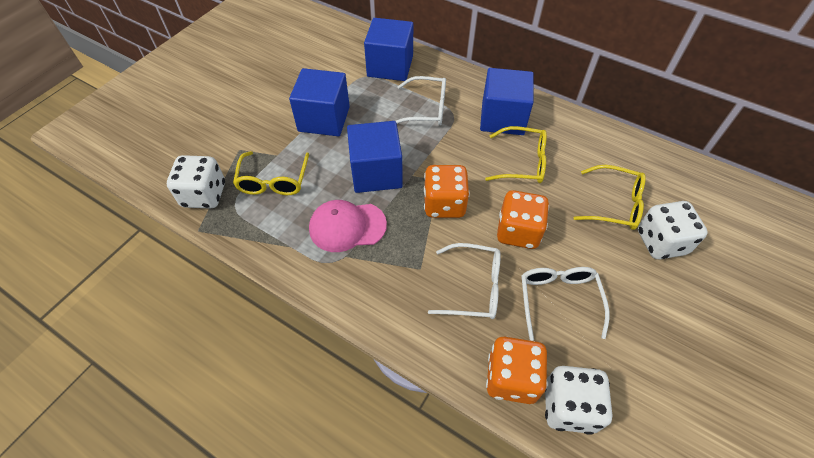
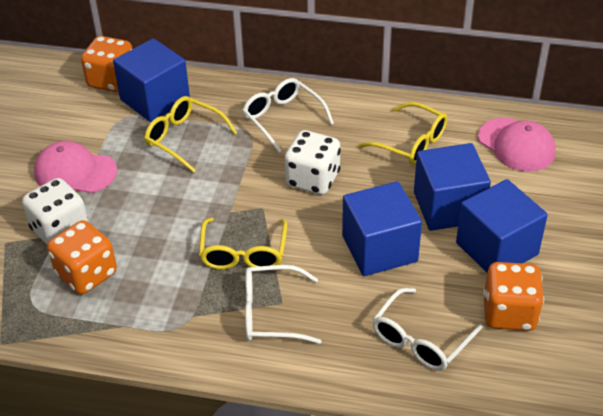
pink cap: [309,200,387,252] = 1 -> [34,141,117,193] [478,118,556,171] = 2
white dice: [167,155,225,209] [545,366,613,435] [638,201,708,259] = 3 -> [22,178,88,245] [285,130,341,195] = 2

